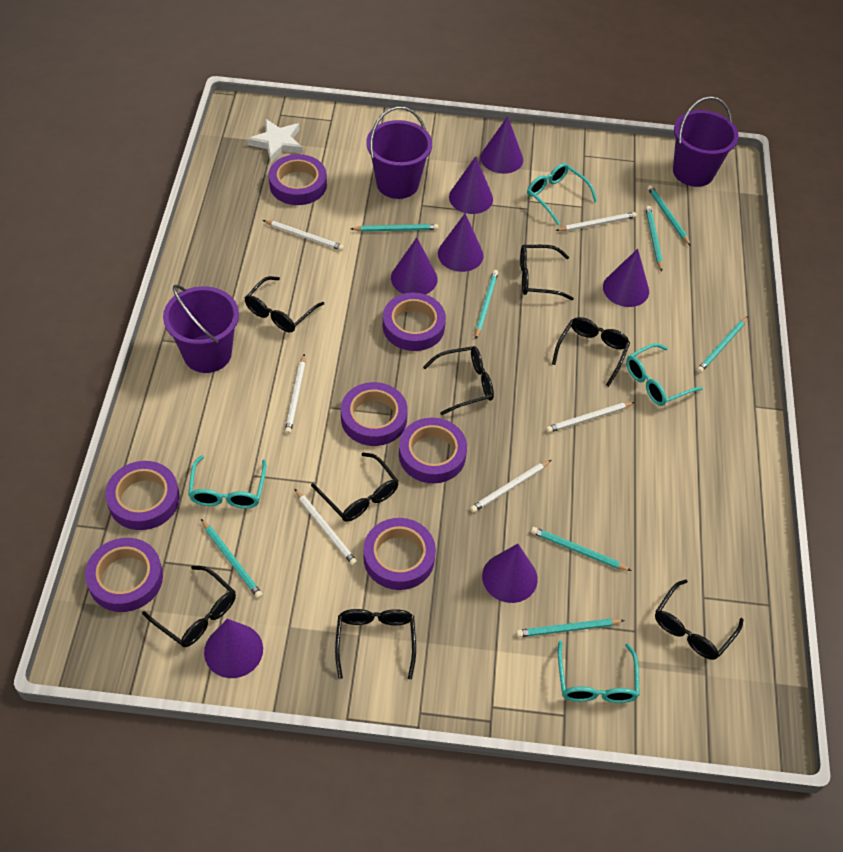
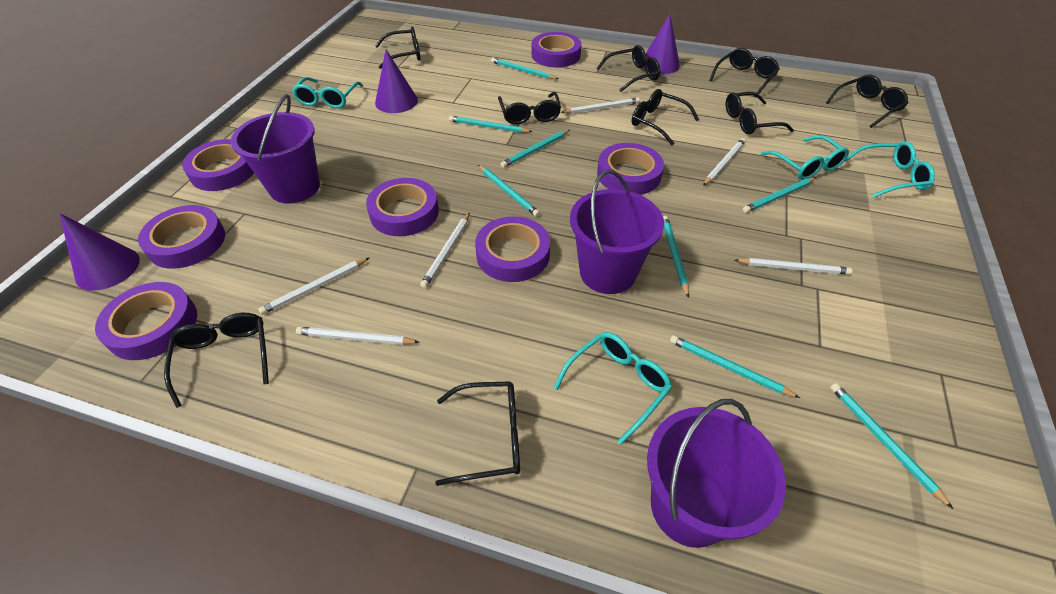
black glasses: [142,566,236,647] [245,276,324,332] [311,453,399,522] [335,609,416,680] [423,346,494,415] [520,245,574,300] [552,317,630,387] [655,579,743,660] = 8 -> [164,313,269,408] [375,27,421,69] [435,381,520,486] [498,92,561,125] [597,45,660,92] [631,89,699,145] [709,48,780,97] [726,92,794,134] [826,75,908,128] = 9
purple cone: [204,619,263,678] [391,237,438,294] [438,213,484,272] [449,156,493,214] [481,116,523,174] [482,544,538,603] [603,249,649,307] = 7 -> [59,213,140,291] [375,49,418,113] [643,14,680,74] = 3
white star: [247,119,303,163] = 1 -> none = 0

